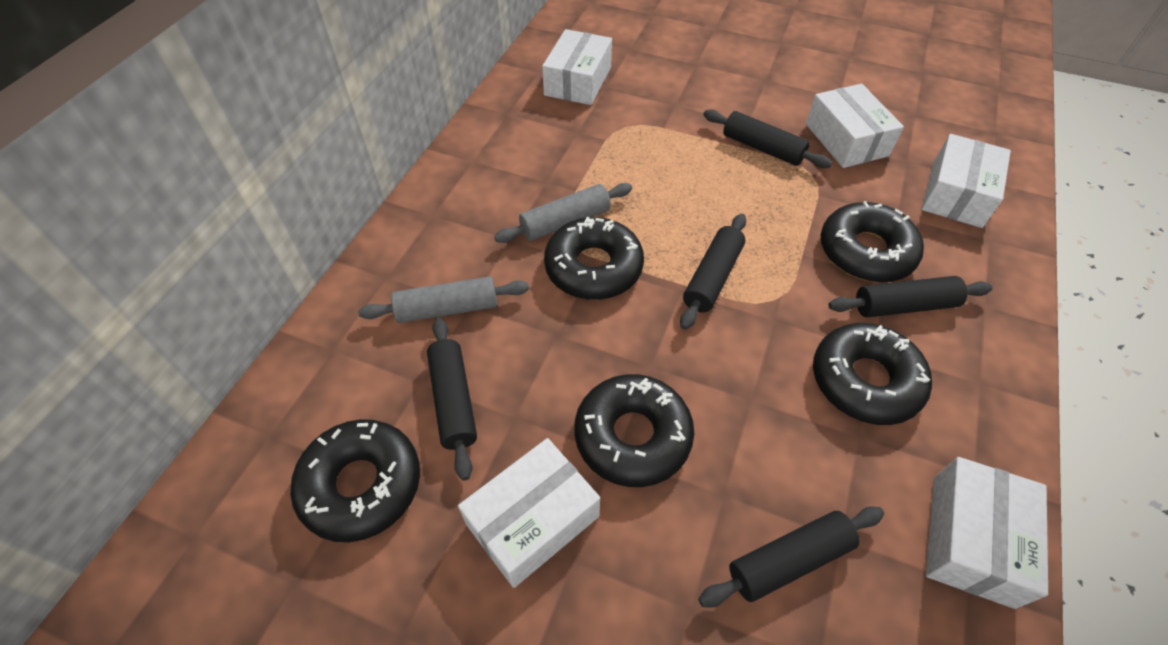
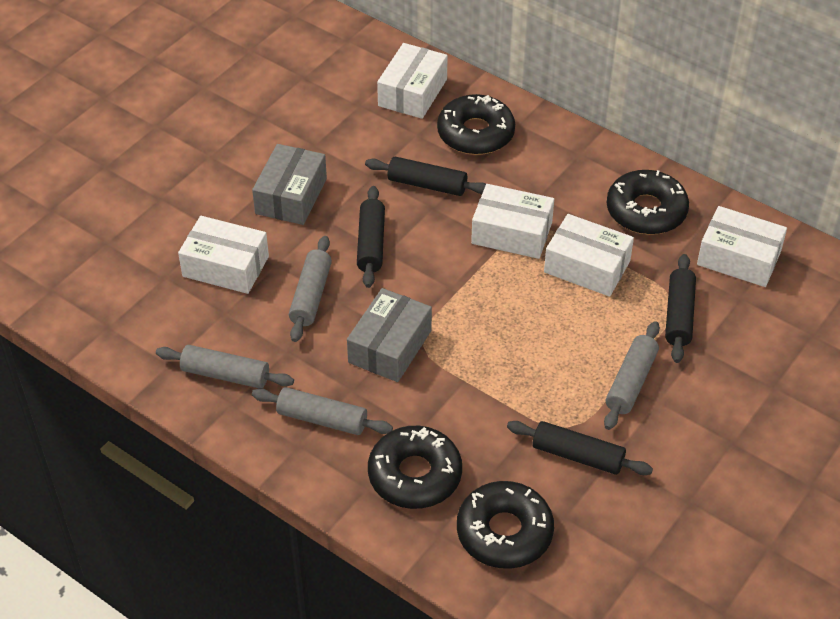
black donut: [290,419,420,542] [544,217,644,300] [574,374,694,487] [813,323,932,425] [821,201,924,283] = 5 -> [368,426,462,509] [437,94,515,155] [457,481,554,569] [607,170,689,235] = 4
black rolling pin: [427,318,477,480] [680,214,746,330] [698,507,884,608] [703,109,832,168] [828,276,992,317] = 5 -> [357,186,385,288] [365,157,486,196] [507,421,653,475] [665,254,696,363] = 4
grey box: none = 0 -> [252,144,327,225] [347,288,432,382] = 2
grey rolling pin: [358,276,529,323] [494,183,632,243] = 2 -> [156,345,294,388] [252,387,393,435] [289,236,332,342] [604,321,660,430] = 4

